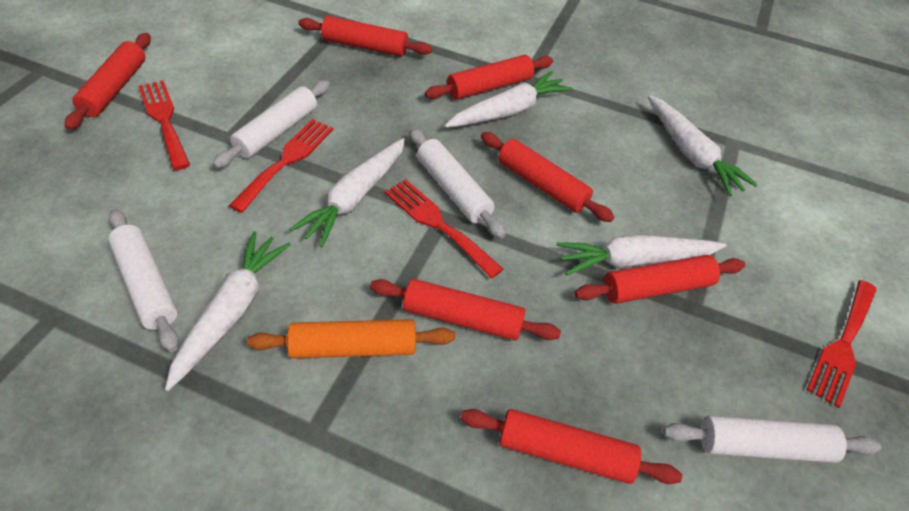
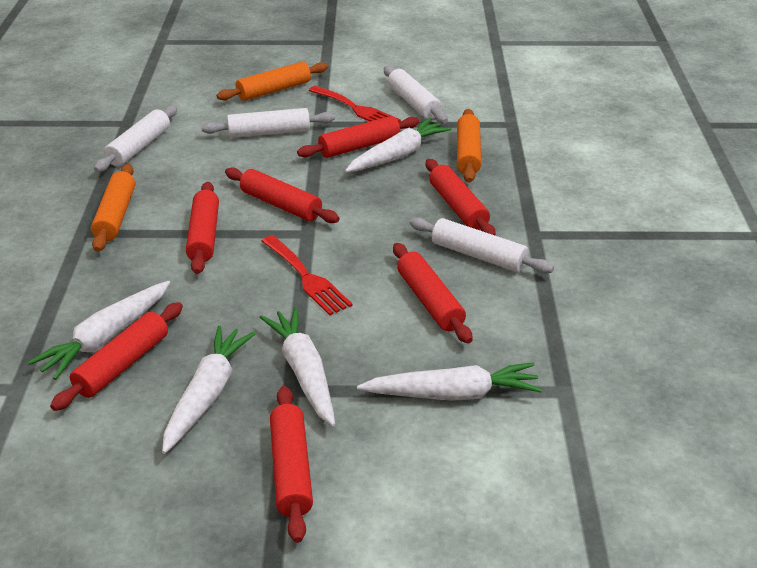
orange rolling pin: [247,319,455,358] = 1 -> [91,164,135,252] [216,62,328,101] [457,109,481,182] = 3
red fork: [138,80,190,170] [229,119,334,213] [385,179,503,278] [807,280,877,408] = 4 -> [262,235,353,316] [308,86,401,122] = 2

